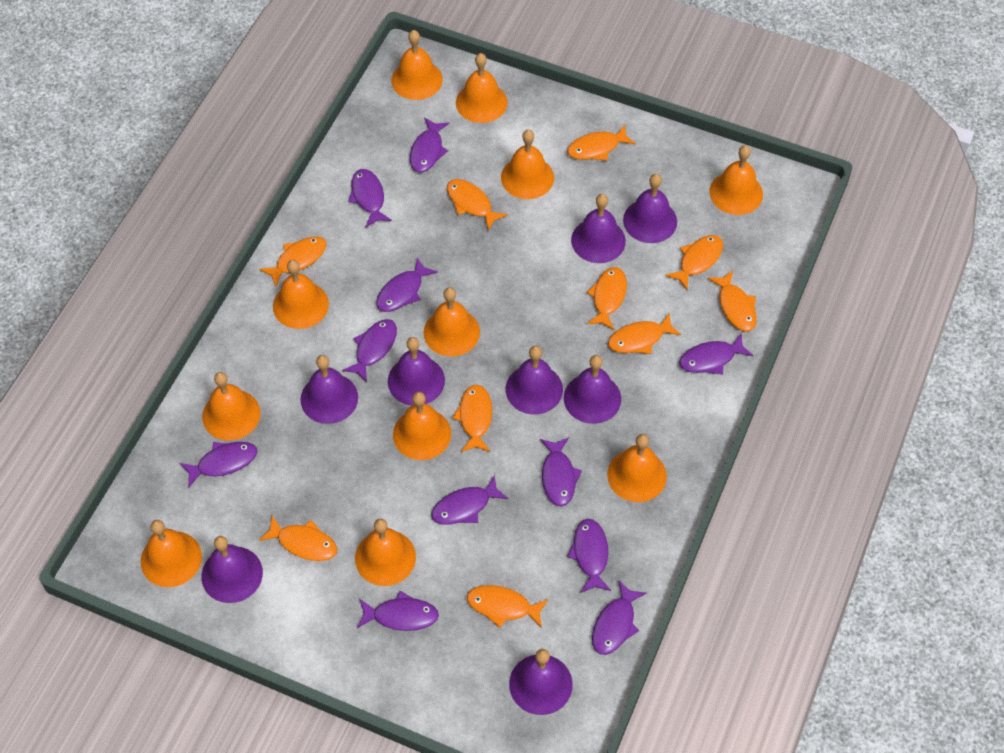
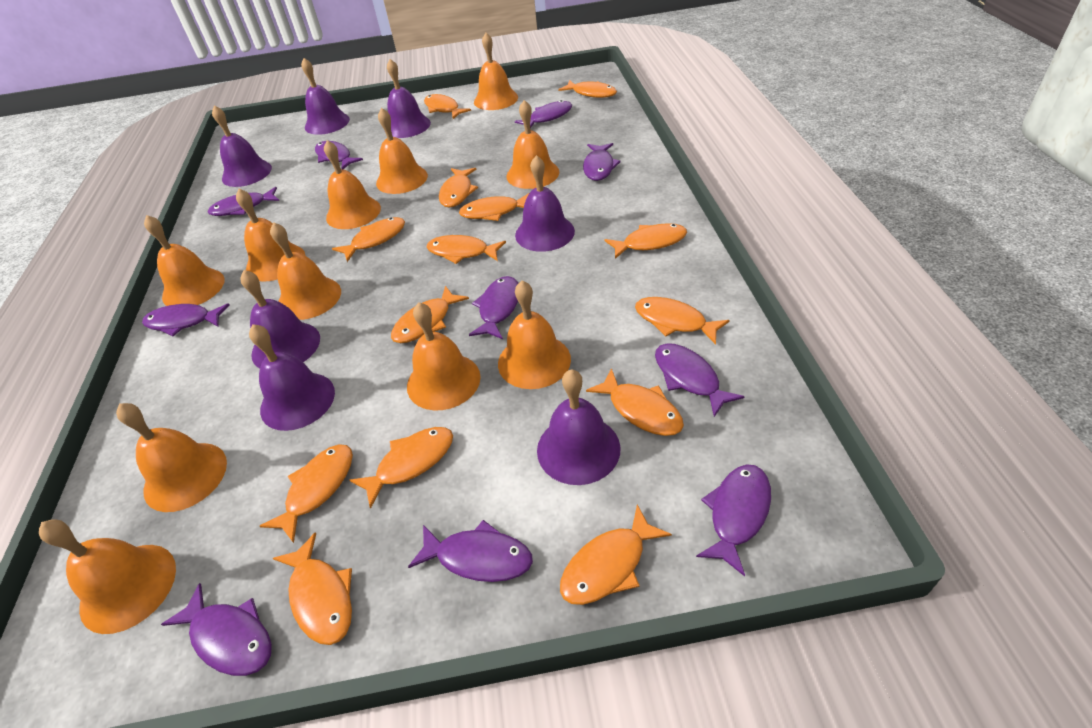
orange fish: [259,236,327,287] [259,516,337,561] [447,179,508,231] [452,385,492,452] [467,585,549,628] [567,125,636,161] [587,267,627,330] [608,312,681,354] [665,235,723,290] [708,271,757,331] = 10 -> [260,445,353,543] [273,533,352,645] [332,217,405,262] [350,427,453,509] [391,286,469,343] [424,94,471,119] [427,235,506,264] [439,168,478,208] [459,193,529,221] [558,80,617,98] [560,504,672,605] [586,368,684,436] [605,223,687,259] [635,297,730,345] = 14
purple bell: [201,536,263,603] [300,355,358,424] [388,337,445,406] [506,346,563,414] [509,649,573,715] [564,355,621,424] [571,194,626,263] [623,174,677,243] = 8 -> [212,105,272,187] [240,270,320,369] [249,324,335,431] [301,58,350,135] [387,59,431,138] [515,155,575,252] [537,369,621,485] = 7
purple fish: [180,442,257,488] [342,319,397,382] [348,169,392,227] [357,591,439,631] [376,257,438,312] [410,117,449,172] [431,475,508,525] [540,437,582,507] [567,519,611,593] [592,581,646,655] [679,334,753,374] = 11 -> [142,304,230,336] [161,583,272,676] [208,187,279,216] [315,141,363,170] [408,520,533,582] [469,276,519,339] [515,100,572,128] [583,143,621,181] [655,343,745,417] [696,464,771,576] = 10

